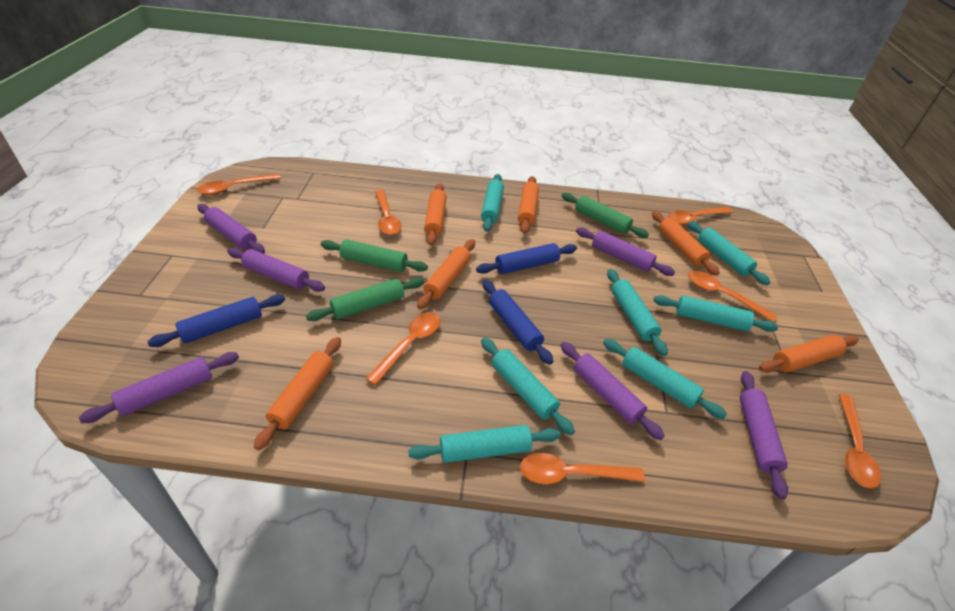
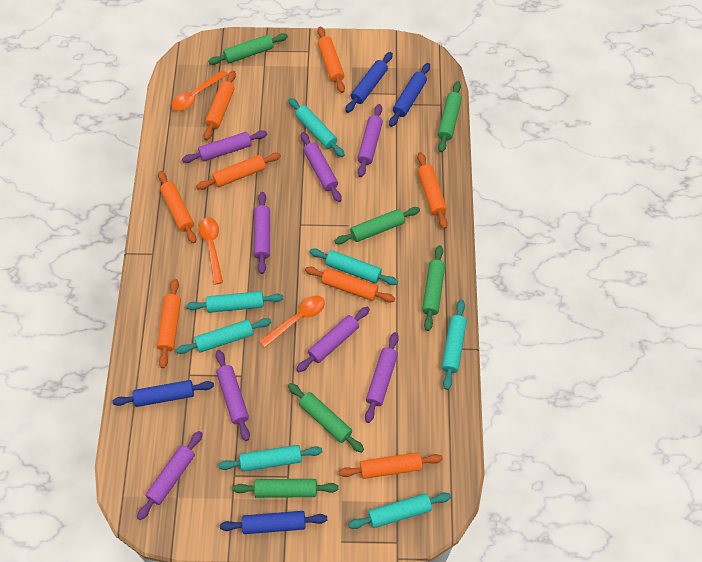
blue rolling pin: [147,294,285,347] [476,243,577,274] [483,280,553,365] = 3 -> [112,380,214,407] [220,511,327,534] [345,52,393,113] [389,63,430,127] = 4
green rolling pin: [306,277,424,321] [321,239,428,272] [562,193,649,238] = 3 -> [208,33,288,65] [233,479,339,498] [288,383,364,453] [335,207,420,244] [422,245,445,331] [438,81,462,152] = 6
orange rolling pin: [254,337,341,450] [417,239,475,309] [424,183,447,246] [518,176,539,234] [652,211,720,276] [759,335,859,373] = 6 -> [157,279,181,368] [158,171,197,243] [196,153,281,190] [204,70,236,140] [305,267,395,302] [318,27,345,93] [339,452,443,479] [417,152,448,229] = 8
orange spoon: [197,174,281,195] [366,312,441,385] [375,190,402,235] [520,453,645,485] [668,207,733,225] [688,271,777,322] [839,394,881,489] = 7 -> [171,70,228,111] [198,218,223,284] [259,295,325,348] = 3
purple rolling pin: [79,352,239,423] [197,204,265,254] [227,248,325,292] [561,342,665,440] [576,227,675,276] [740,371,788,499] = 6 -> [137,431,203,520] [182,130,267,163] [216,350,250,441] [254,192,270,274] [296,307,370,372] [301,132,341,202] [357,104,383,177] [365,332,399,423] = 8

